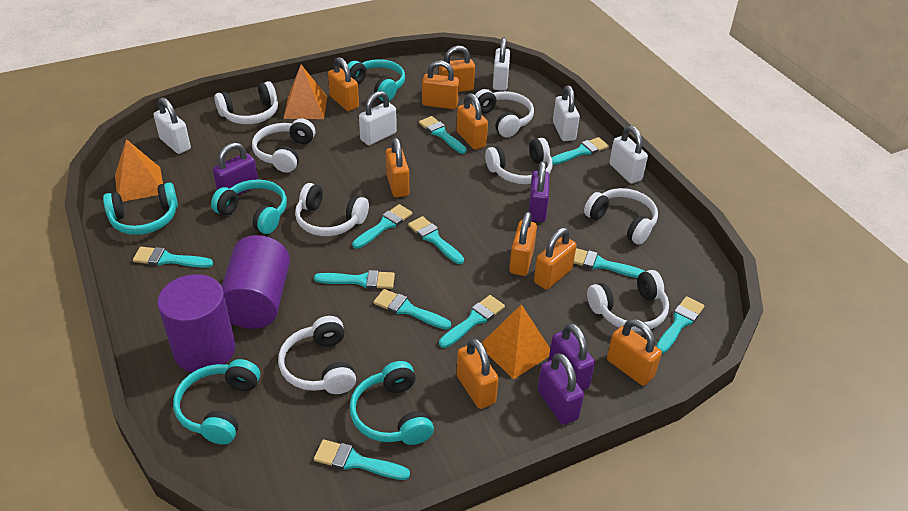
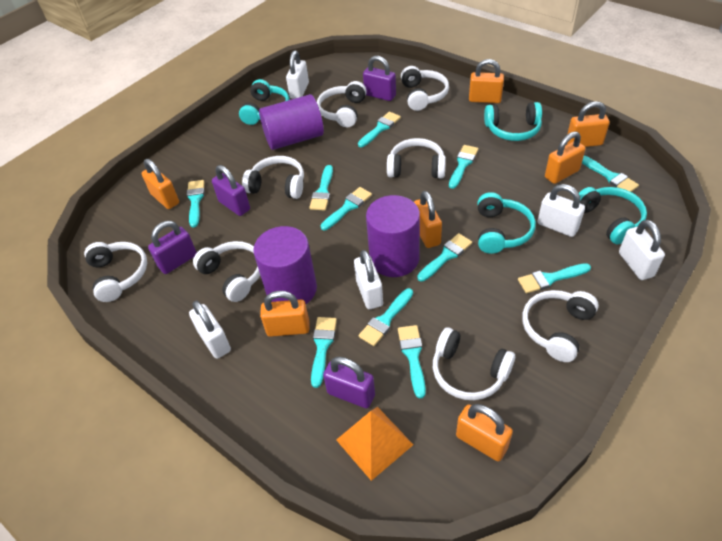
orange padlock: [328,57,359,111] [386,137,409,197] [422,60,459,109] [439,46,475,92] [456,93,488,150] [457,338,499,409] [509,212,537,276] [534,228,577,290] [607,319,662,386] = 9 -> [142,159,179,209] [260,291,309,337] [414,191,442,248] [456,404,513,461] [469,59,504,103] [545,131,586,184] [567,101,610,147] = 7
orange pyramid: [115,139,163,202] [284,65,327,119] [482,304,550,379] = 3 -> [336,407,413,481] = 1
purple cylinder: [157,274,235,373] [222,235,290,329] = 2 -> [253,226,317,304] [259,94,324,150] [366,195,420,277] = 3
turquoise headphones: [103,182,178,235] [173,359,260,444] [211,179,287,234] [348,59,405,101] [349,361,434,445] = 5 -> [239,79,290,125] [478,192,536,254] [484,102,542,141] [579,187,647,245] = 4

